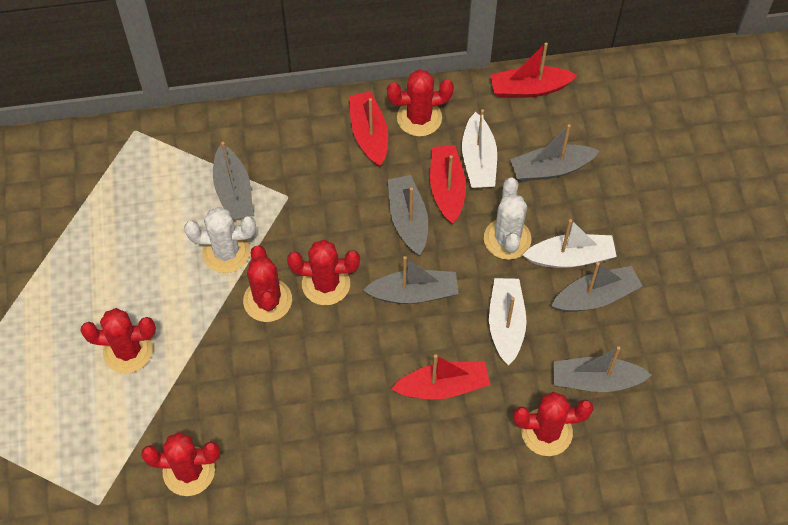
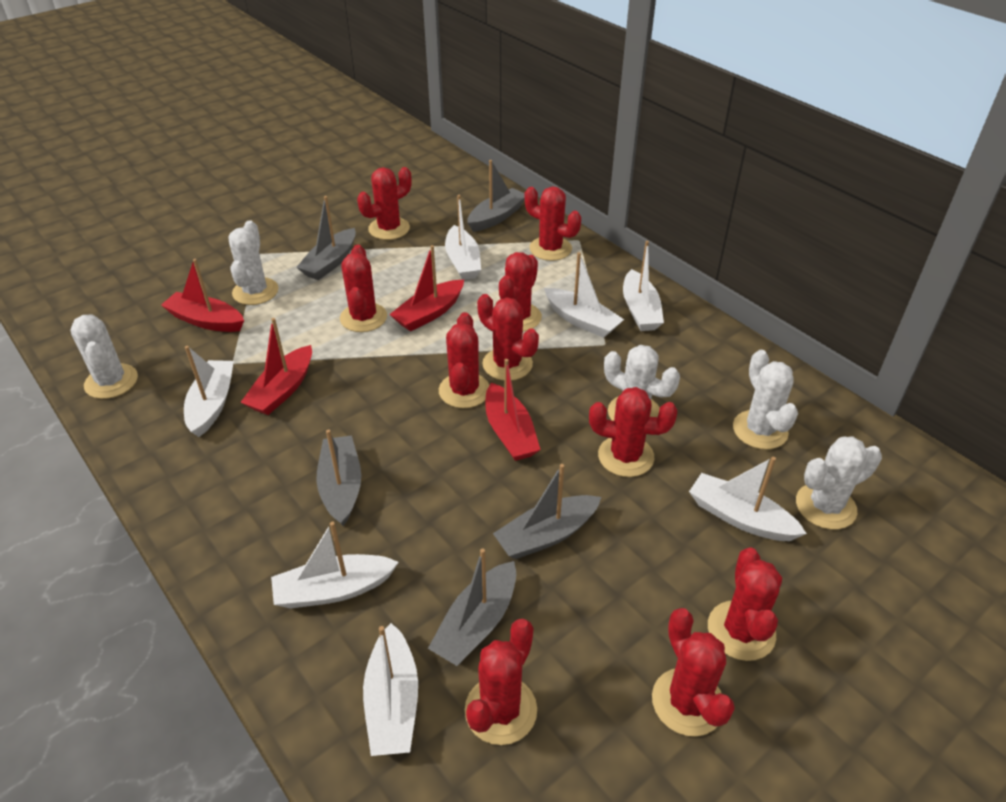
grey boat: [213,142,253,220] [363,256,459,304] [388,175,428,255] [510,124,599,181] [551,262,642,312] [553,346,651,392] = 6 -> [296,196,356,280] [316,429,361,526] [428,549,516,666] [467,160,525,232] [493,464,601,559] = 5
red cactus: [81,308,156,373] [141,432,220,496] [243,245,292,322] [287,240,360,305] [387,70,454,137] [513,392,593,456] = 6 -> [340,245,387,332] [357,167,411,240] [439,312,490,408] [465,619,537,745] [477,294,539,381] [499,252,542,331] [525,186,581,261] [589,387,677,477] [652,608,735,736] [708,548,782,661] = 10
white boat: [462,109,497,188] [489,278,527,366] [523,219,617,268] = 3 -> [184,346,234,437] [271,521,399,609] [363,623,418,756] [445,195,481,280] [544,252,624,338] [623,241,664,331] [689,457,807,541] = 7
white cactus: [184,207,256,273] [484,178,532,260] = 2 -> [71,314,138,399] [229,220,279,305] [604,345,680,421] [733,350,798,450] [796,437,882,530] = 5

